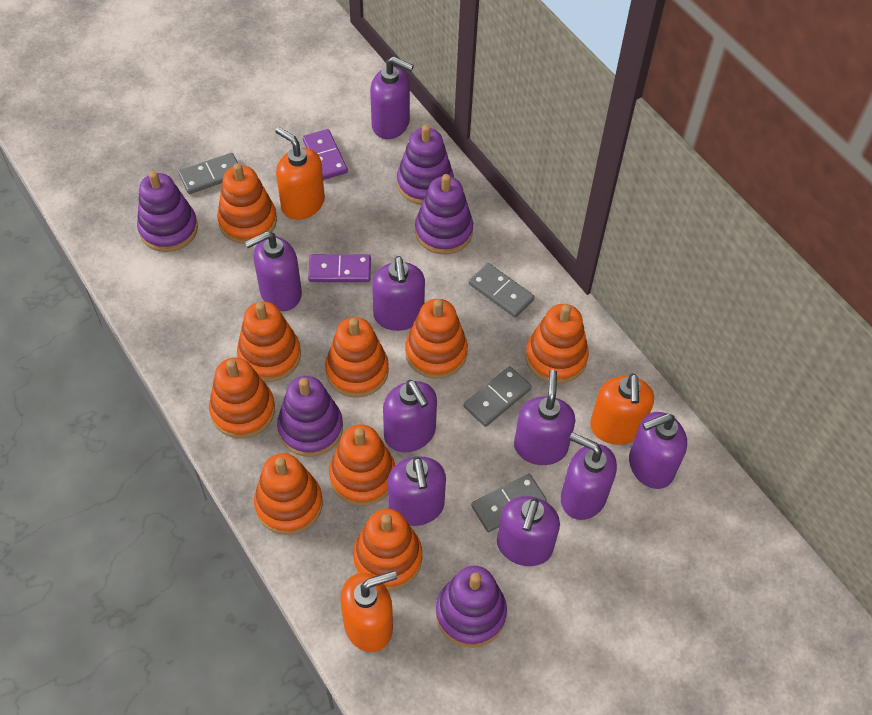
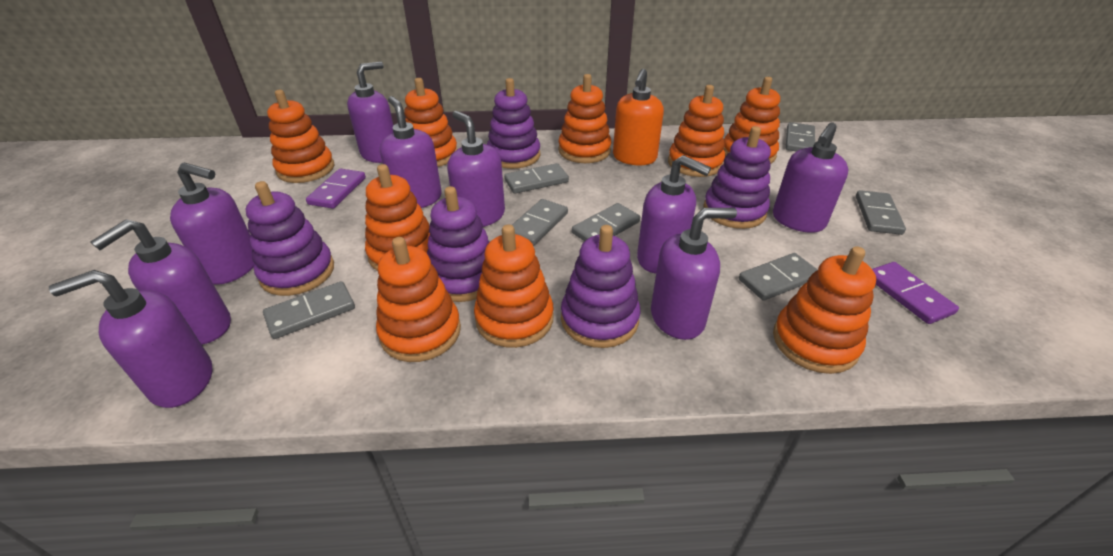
grey domino: [178,153,238,194] [464,366,532,427] [469,263,534,318] [471,474,547,532] = 4 -> [263,281,355,339] [504,163,569,194] [512,199,568,246] [572,203,640,241] [739,253,818,301] [786,122,815,152] [856,190,906,235] = 7
orange soap dispenser: [275,127,325,220] [340,571,397,652] [590,373,654,445] = 3 -> [613,69,664,165] = 1

